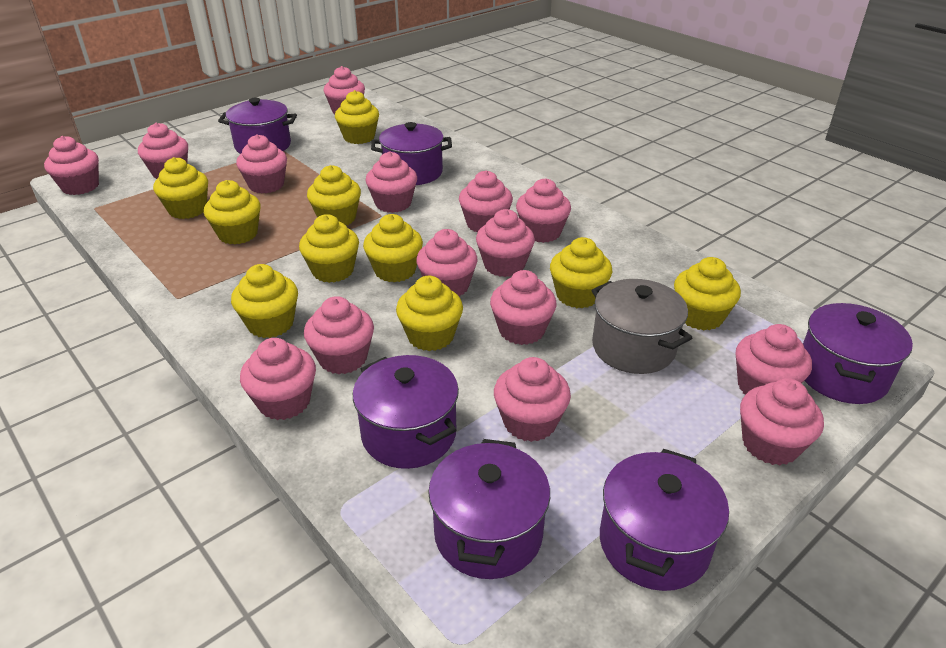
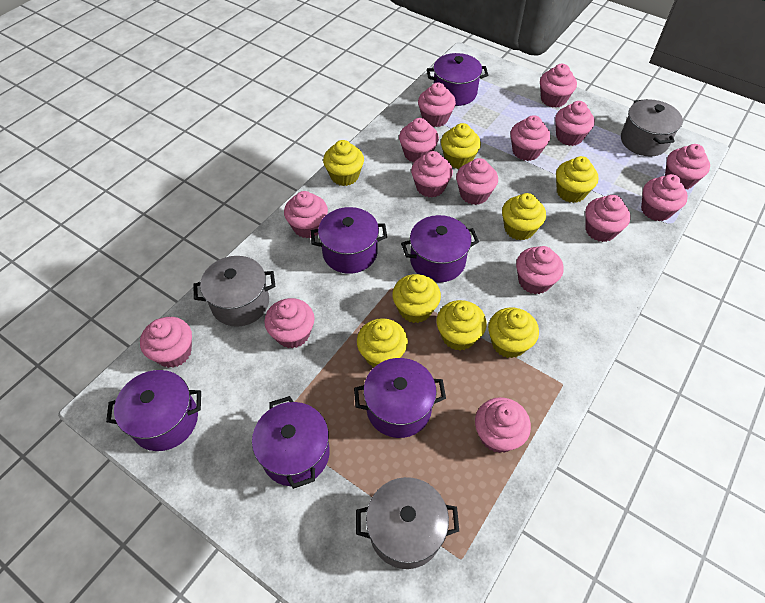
grey pot: [591,279,692,374] = 1 -> [193,256,275,327] [356,477,459,569] [621,99,683,156] = 3
yellow cupcake: [153,157,208,219] [204,180,261,245] [231,264,298,338] [299,214,359,283] [307,165,361,225] [335,90,379,144] [363,214,423,282] [396,276,463,351] [550,237,612,309] [674,257,741,330] = 10 -> [323,140,364,186] [357,318,408,367] [392,274,441,323] [437,300,487,351] [441,123,481,169] [488,307,539,358] [502,193,546,240] [556,156,598,203] = 8

